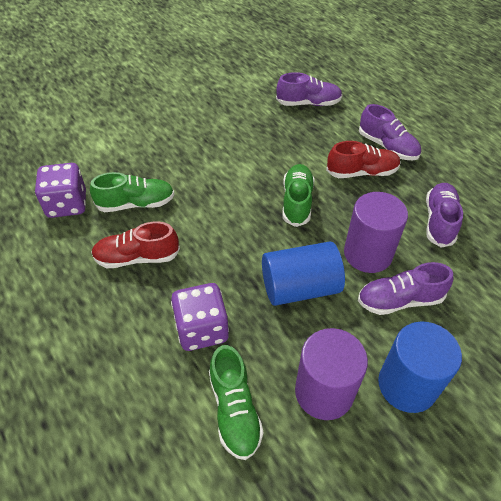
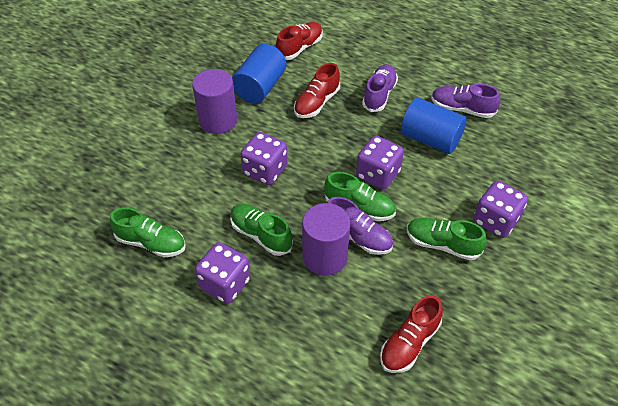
green shoe: [90,172,174,212] [209,345,264,460] [283,164,315,227] = 3 -> [110,208,186,257] [230,204,293,256] [324,172,396,221] [407,218,487,260] = 4
purple dice: [35,163,86,218] [171,283,229,351] = 2 -> [195,242,250,304] [240,132,287,185] [356,136,404,189] [473,180,528,238] = 4
purple shoe: [276,72,342,106] [358,262,453,315] [359,104,421,160] [426,183,463,248] = 4 -> [327,197,393,255] [362,64,398,112] [431,84,500,118] = 3
red shoe: [91,222,180,268] [326,141,401,178] = 2 -> [276,22,323,60] [294,63,340,118] [380,295,443,373] = 3

